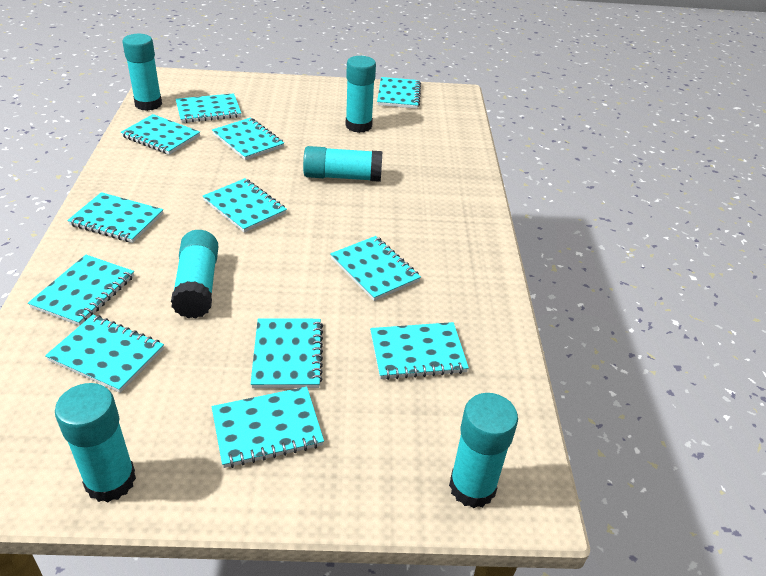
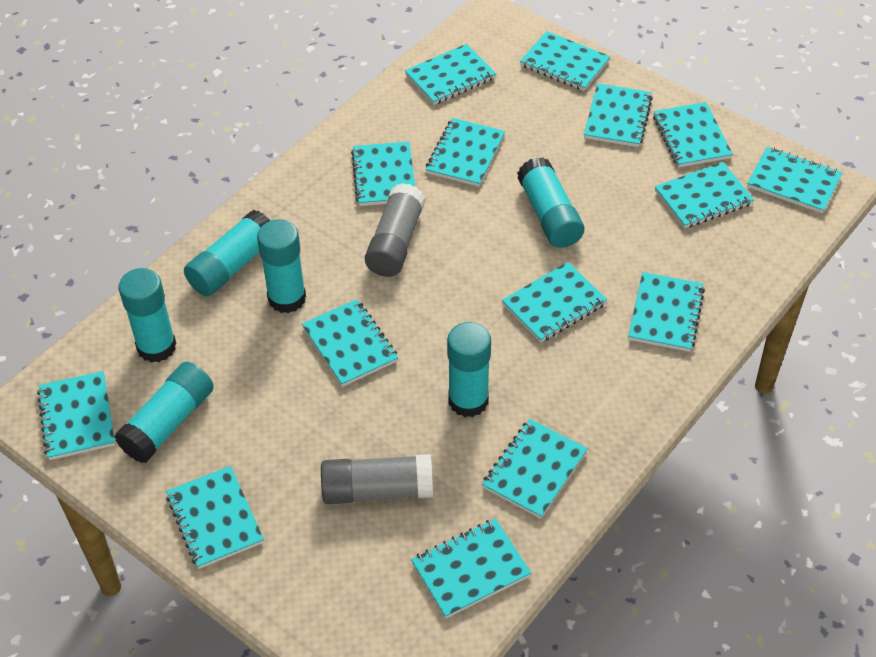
grey glue stick: none = 0 -> [321,454,433,504] [365,183,425,277] = 2
turquoise notebook: [28,255,134,326] [45,315,164,393] [67,192,163,243] [121,114,200,155] [176,93,241,123] [203,178,287,233] [212,118,284,160] [212,387,324,468] [251,318,323,388] [330,236,421,301] [370,322,469,380] [377,77,421,109] = 12 -> [37,371,115,460] [166,466,264,569] [302,299,398,387] [351,142,415,206] [405,44,496,105] [411,518,531,618] [426,118,505,187] [482,419,588,519] [502,262,607,343] [520,31,610,91] [584,83,653,147] [628,272,705,352] [653,102,733,167] [655,162,754,229] [747,147,843,213] = 15

